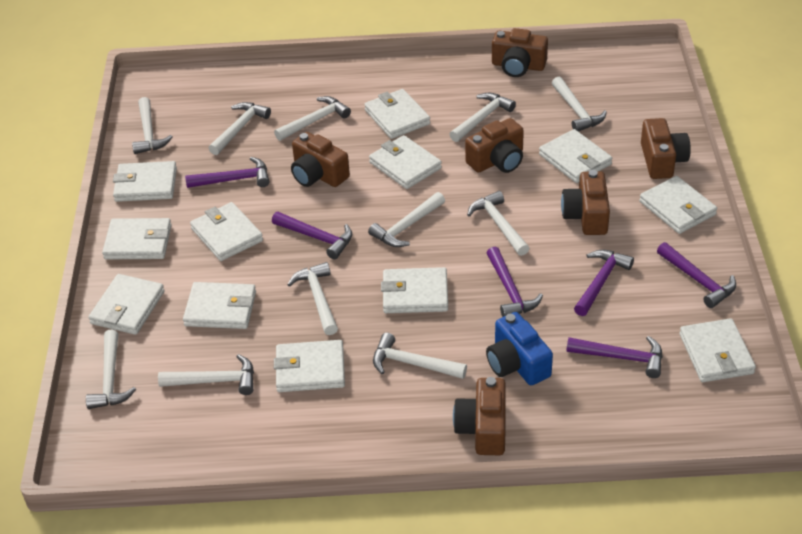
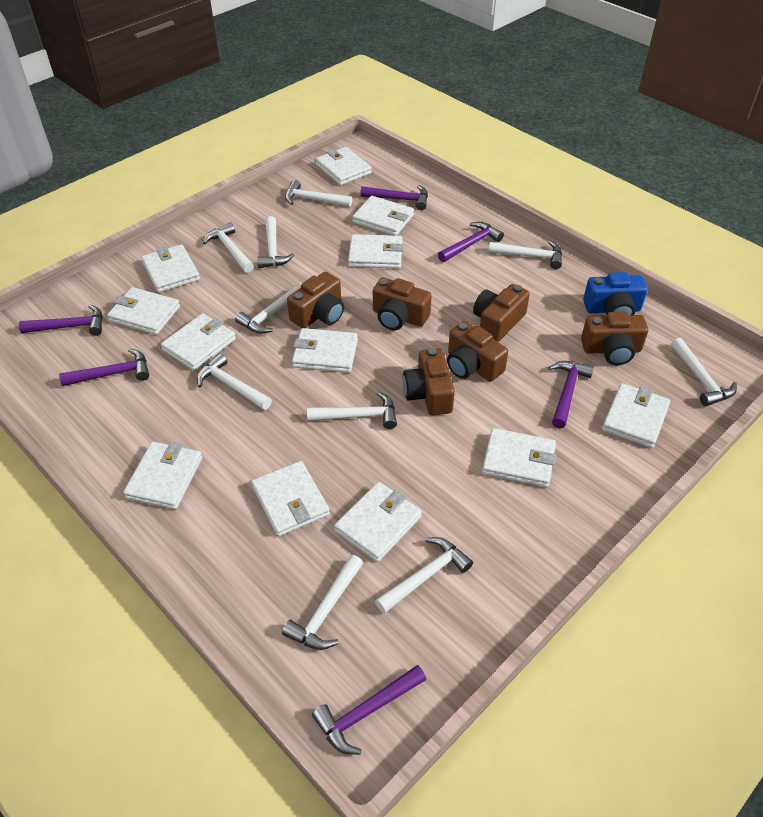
white hammer: [86,330,136,409] [132,97,172,154] [158,354,254,395] [208,102,271,155] [274,96,351,141] [287,262,338,335] [368,192,445,247] [373,333,467,379] [449,93,516,142] [467,191,530,256] [552,77,607,132] = 11 -> [197,353,272,410] [203,222,254,273] [235,283,302,334] [257,216,294,268] [282,555,363,650] [285,180,352,207] [307,391,397,429] [375,537,473,614] [488,240,562,269] [671,338,737,406] = 10

